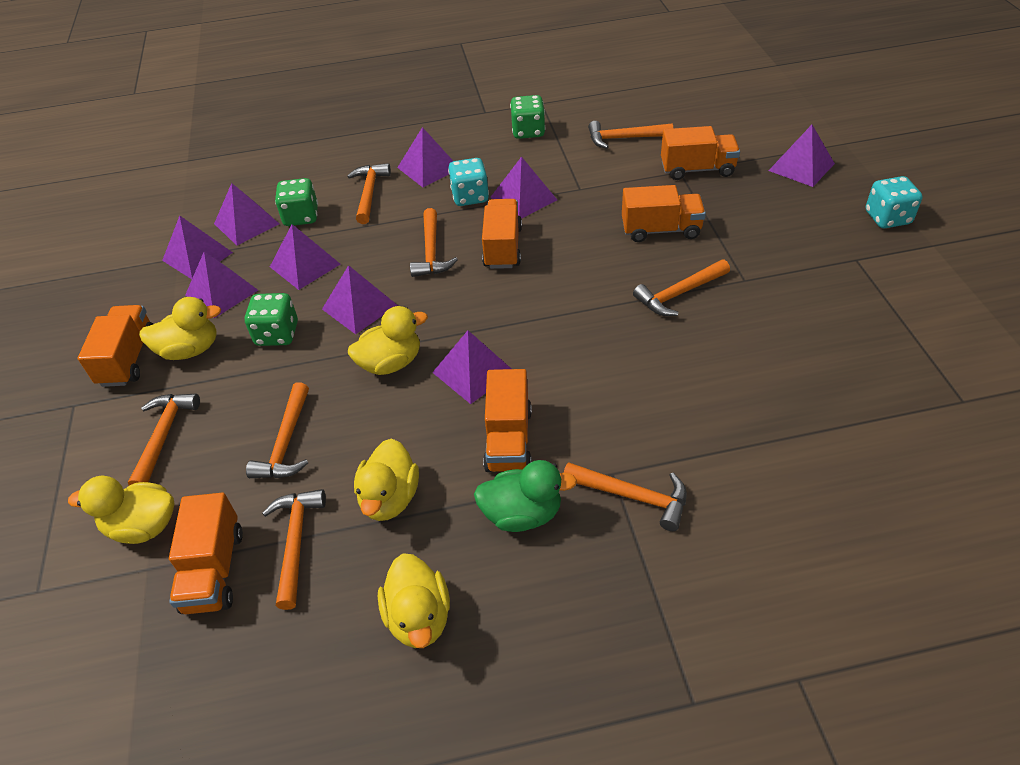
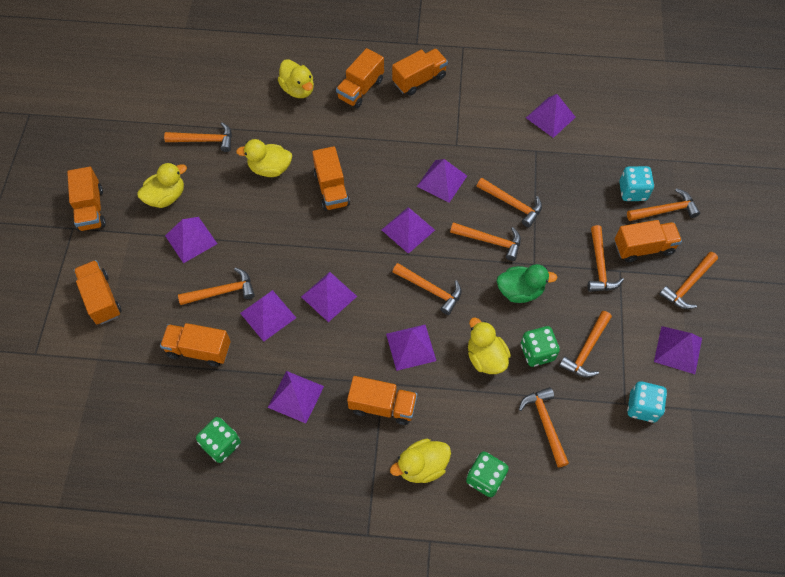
orange hammer: [128,393,200,485] [246,382,309,478] [262,489,326,610] [347,163,391,224] [410,208,458,277] [564,462,687,531] [588,121,673,149] [633,259,730,316] = 8 -> [164,122,232,152] [178,268,255,305] [392,263,462,315] [450,222,521,261] [477,178,542,227] [518,387,569,467] [559,311,612,378] [588,225,624,292] [627,188,700,221] [659,252,718,309] = 10
orange truck: [78,305,153,387] [169,493,243,614] [482,199,522,269] [483,369,532,472] [622,185,706,242] [661,126,740,180] = 6 -> [67,167,106,232] [74,260,122,324] [160,323,231,367] [312,146,350,211] [336,48,384,108] [347,376,417,425] [392,49,448,96] [615,220,682,262] = 8

